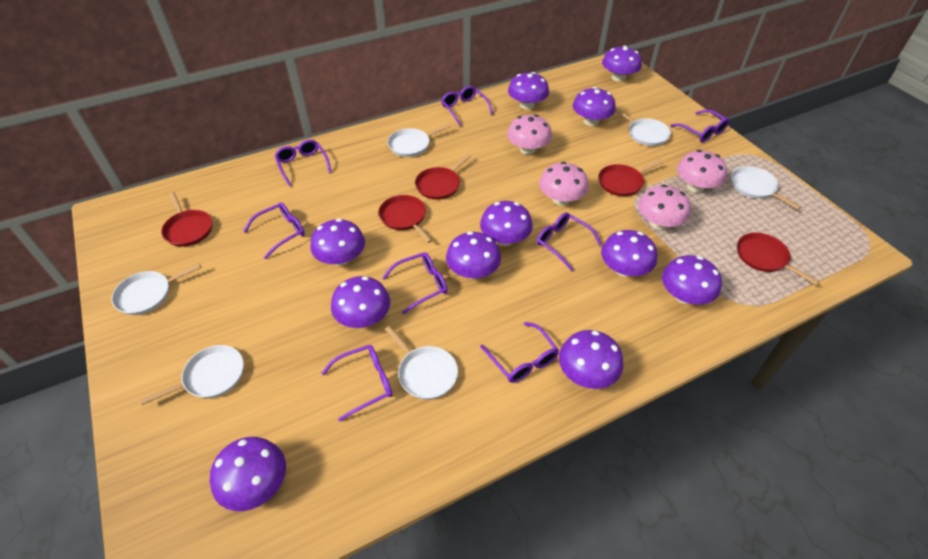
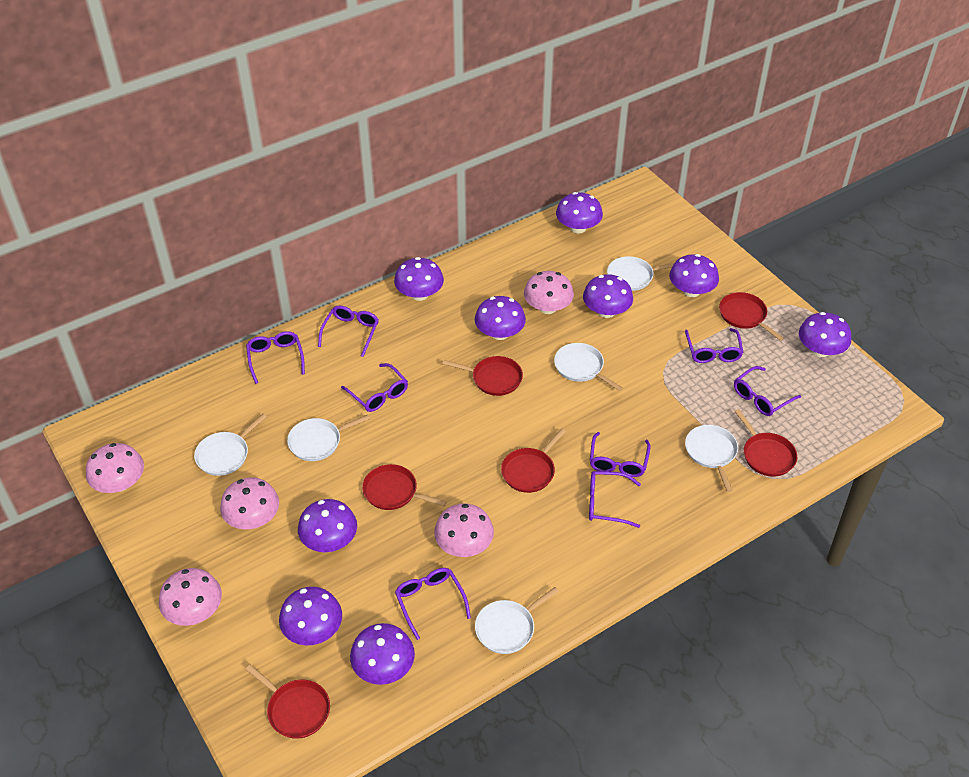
pink mushroom: [507,114,552,155] [539,162,588,205] [638,185,691,230] [677,150,727,193] = 4 -> [86,443,144,493] [159,568,222,626] [220,478,279,529] [434,504,494,557] [524,271,574,314] = 5
purple mushroom: [210,437,286,511] [310,219,365,266] [331,276,390,328] [446,231,501,279] [480,201,533,246] [508,72,549,110] [559,330,623,389] [573,87,616,126] [601,230,657,277] [602,45,642,82] [662,255,722,305] = 11 -> [279,587,342,646] [298,499,357,552] [350,623,415,685] [394,257,444,301] [475,296,526,340] [556,192,603,233] [583,274,633,318] [669,254,719,297] [799,312,851,357] = 9
red pan: [161,192,212,247] [378,195,432,243] [415,153,472,200] [599,160,663,196] [737,232,819,285] = 5 -> [245,665,330,739] [362,464,447,510] [443,356,523,396] [501,428,566,493] [719,292,784,341] [734,409,797,477] = 6

